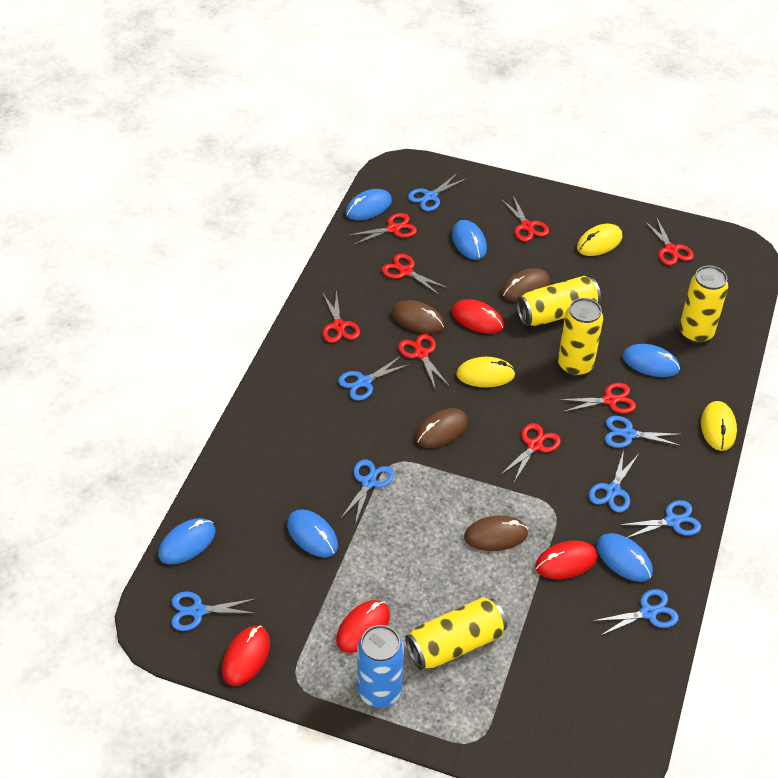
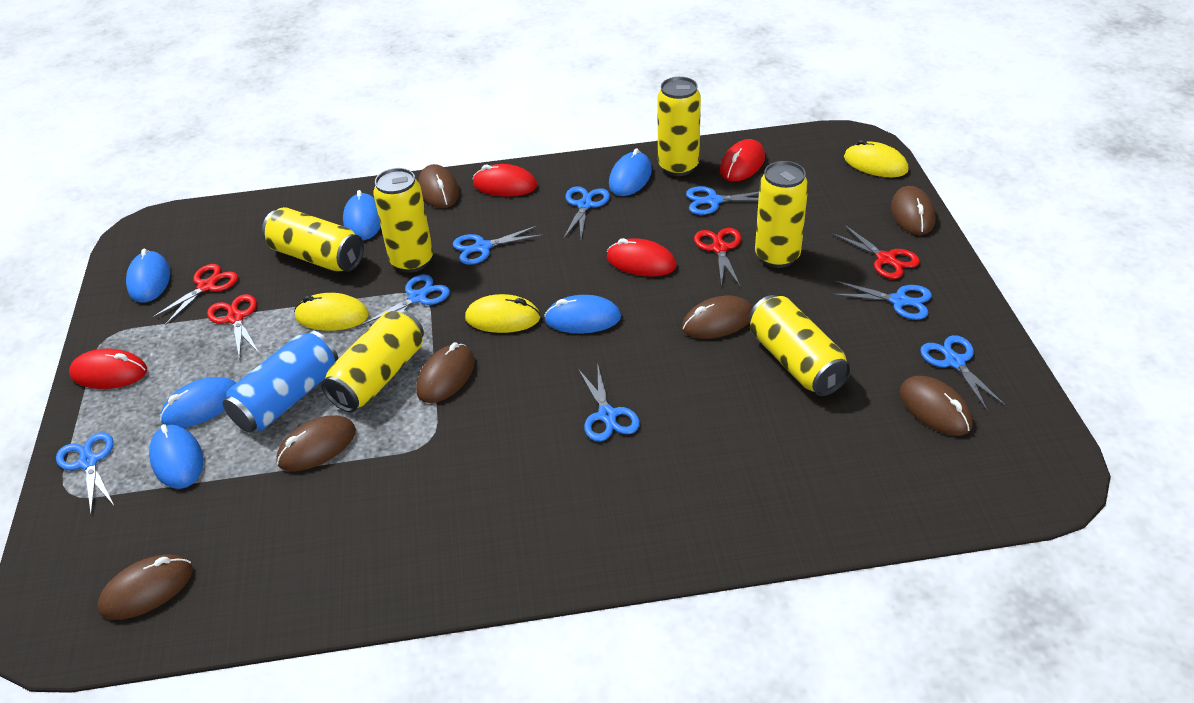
brown mouse: [391,300,444,334] [416,408,468,448] [464,515,528,551] [501,268,550,302] = 4 -> [98,554,193,620] [276,415,356,471] [416,342,475,403] [418,164,459,208] [682,296,753,339] [891,186,935,235] [900,376,973,436] = 7
red scissors: [322,291,360,343] [349,213,417,245] [382,254,448,295] [398,334,449,390] [500,423,561,482] [501,196,549,242] [559,383,636,414] [644,218,694,265] = 8 -> [151,264,238,325] [207,294,259,359] [694,228,741,287] [832,224,920,279] = 4
yellow can: [405,597,507,670] [517,276,601,326] [558,298,603,376] [679,266,728,343] = 4 -> [262,207,364,272] [321,309,424,412] [373,168,433,273] [657,77,701,176] [749,295,851,396] [755,161,808,268] = 6

